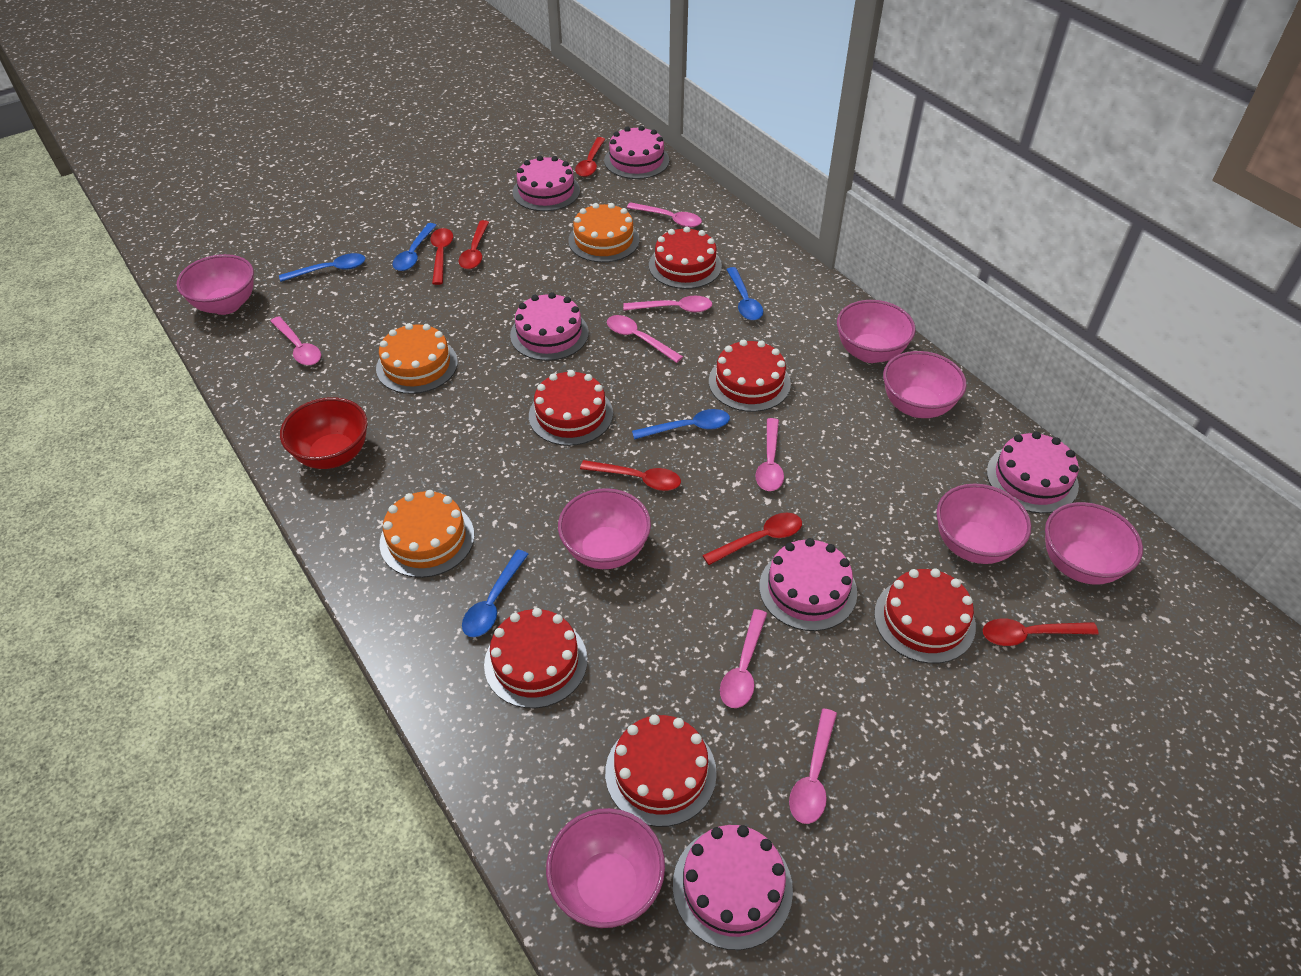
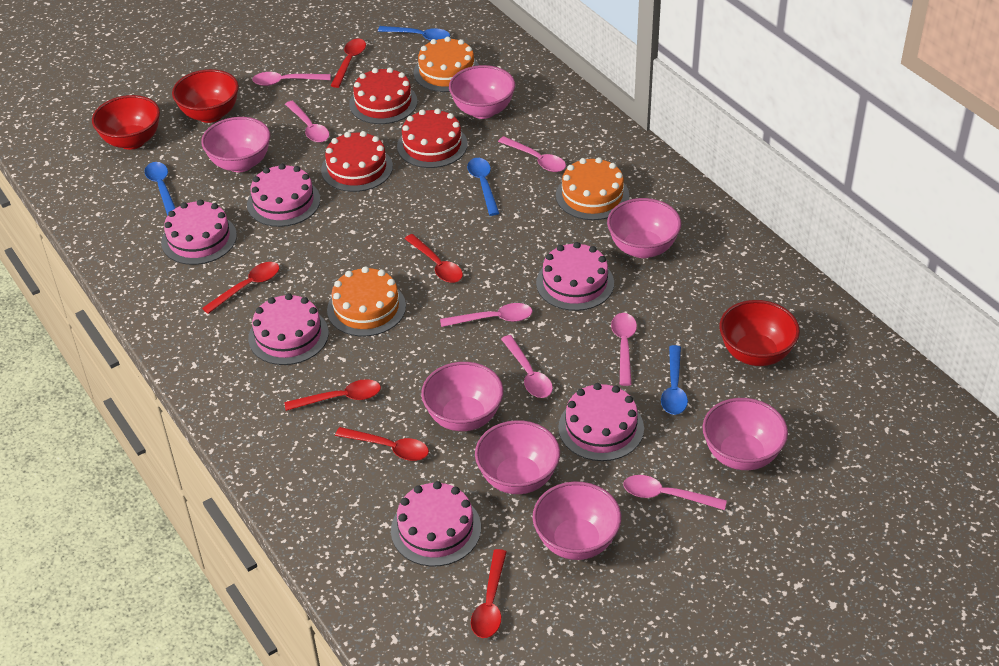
blue spoon: [279,253,365,282] [392,223,437,271] [462,550,528,637] [632,409,730,439] [726,267,763,320] = 5 -> [144,162,175,216] [378,26,450,41] [467,158,499,216] [661,345,688,415] = 4
red bowl: [280,397,367,469] = 1 -> [92,95,160,150] [172,69,239,123] [719,300,800,366] = 3
red cake: [484,608,588,708] [529,370,613,446] [605,714,717,827] [649,227,722,289] [709,339,791,412] [874,568,976,664] = 6 -> [321,131,393,192] [349,67,418,124] [397,108,468,168] = 3

